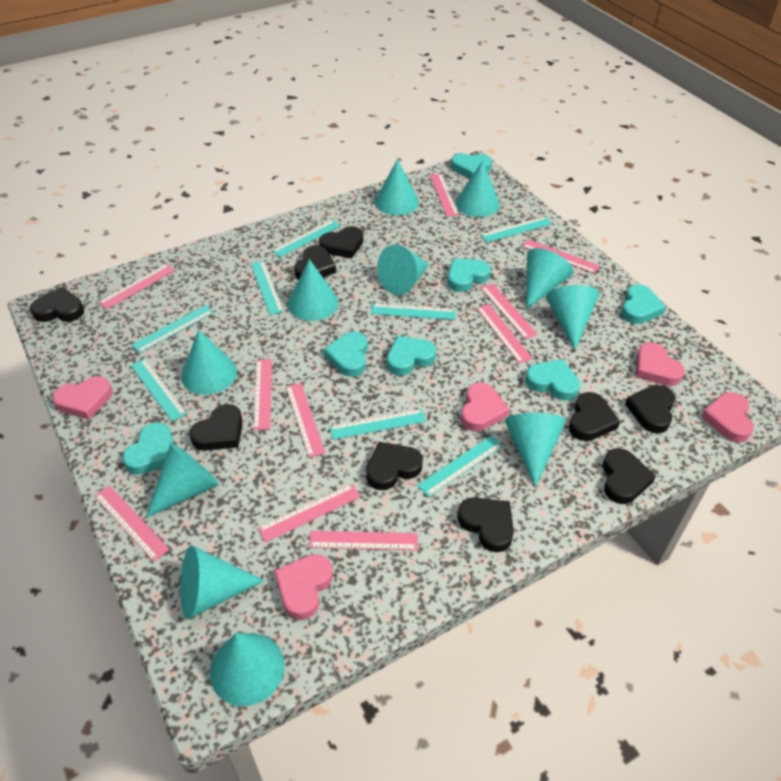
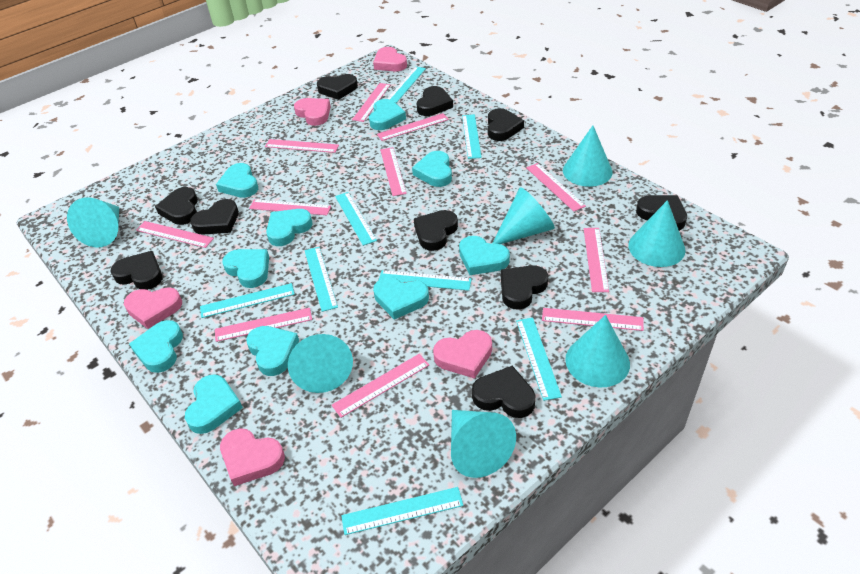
black heart: [30,287,84,322] [189,404,243,451] [294,245,336,280] [319,226,363,258] [366,442,423,490] [458,497,514,552] [569,392,620,441] [603,448,656,504] [625,385,675,433] = 9 -> [110,251,163,290] [155,187,198,225] [190,199,239,235] [317,74,358,100] [414,210,458,251] [417,86,453,116] [472,366,535,418] [488,108,524,141] [501,265,548,310] [636,195,687,231] = 10
pink ruler: [94,485,170,562] [98,264,175,310] [253,359,272,430] [258,484,360,542] [286,383,325,457] [309,531,418,550] [430,174,459,217] [476,304,533,364] [480,283,538,339] [522,239,600,273] = 10 -> [136,221,214,248] [215,308,312,342] [249,199,331,215] [265,139,339,153] [332,354,429,418] [352,83,390,122] [377,113,449,141] [380,147,407,196] [526,163,586,211] [542,308,644,331] [584,228,609,292] = 11
turquoise cone: [146,443,219,518] [180,545,265,619] [181,330,237,395] [210,633,284,706] [288,259,338,321] [375,159,419,215] [377,244,429,295] [456,161,500,217] [505,413,566,487] [526,248,573,309] [546,285,599,350] = 11 -> [67,197,119,247] [288,334,353,393] [451,410,516,478] [492,187,555,244] [563,126,613,187] [565,315,630,387] [628,200,686,267] = 7
turquoise heart: [123,422,173,475] [324,332,368,377] [387,336,436,376] [448,258,491,292] [451,153,492,179] [525,359,580,401] [621,284,666,324] = 7 -> [129,320,183,373] [185,374,243,434] [216,163,258,198] [222,249,269,288] [246,326,299,376] [266,209,313,246] [369,99,406,130] [373,277,429,320] [412,151,452,187] [459,236,510,275] = 10

